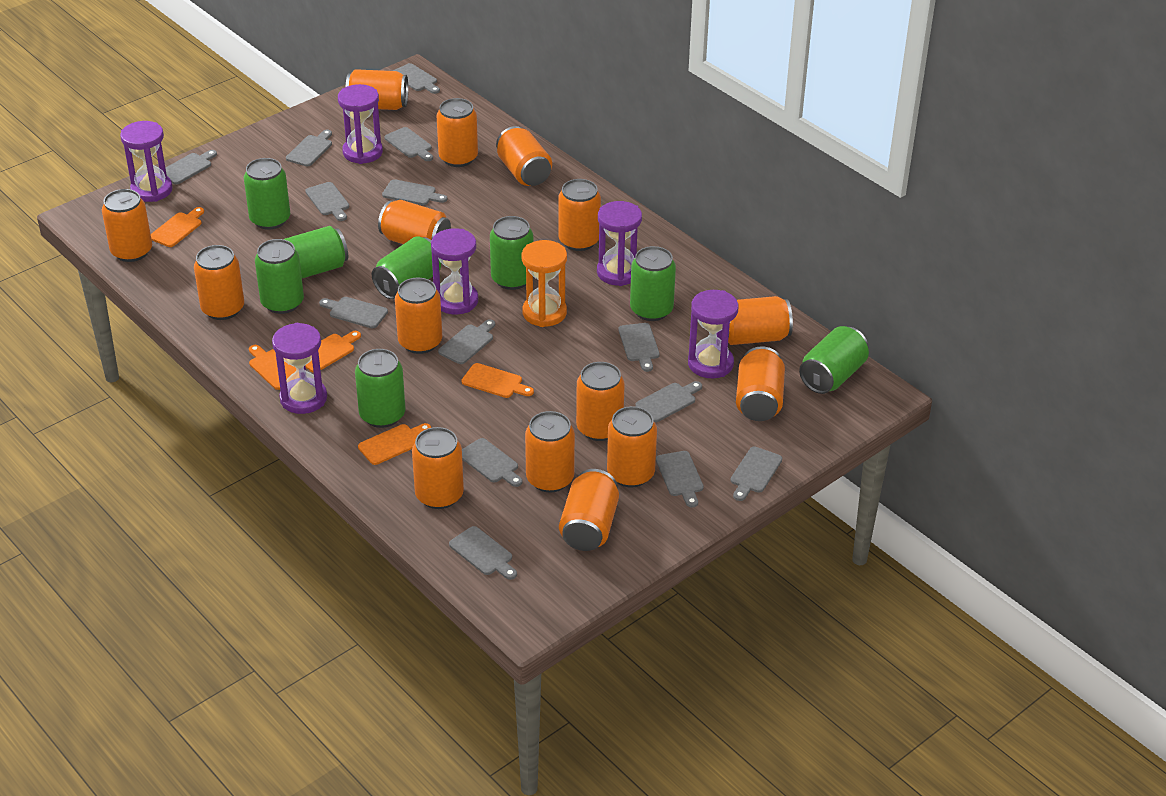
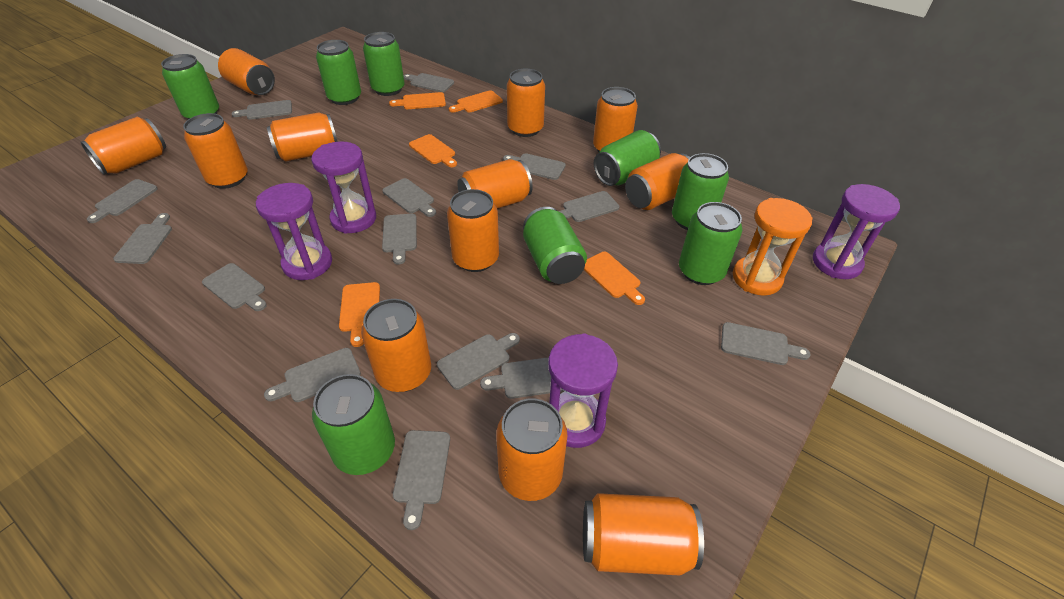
orange can: [102,189,152,262] [194,245,244,320] [346,69,408,110] [378,200,451,244] [395,278,442,354] [412,427,464,509] [437,98,478,167] [496,126,552,186] [525,411,575,493] [558,179,601,251] [559,469,619,551] [576,362,625,441] [607,406,657,487] [728,296,793,345] [736,346,785,421] = 15 -> [81,117,166,175] [183,113,248,189] [218,48,275,95] [267,112,338,162] [361,299,431,392] [447,189,499,272] [457,159,533,209] [496,398,567,501] [507,69,545,137] [583,493,704,575] [593,87,638,152] [625,153,690,210] = 12
purple hourglass: [120,121,173,202] [272,323,327,414] [338,84,383,164] [431,228,478,314] [597,201,642,286] [688,290,738,378] = 6 -> [256,183,332,280] [311,141,376,234] [548,333,618,448] [813,184,900,279] = 4

